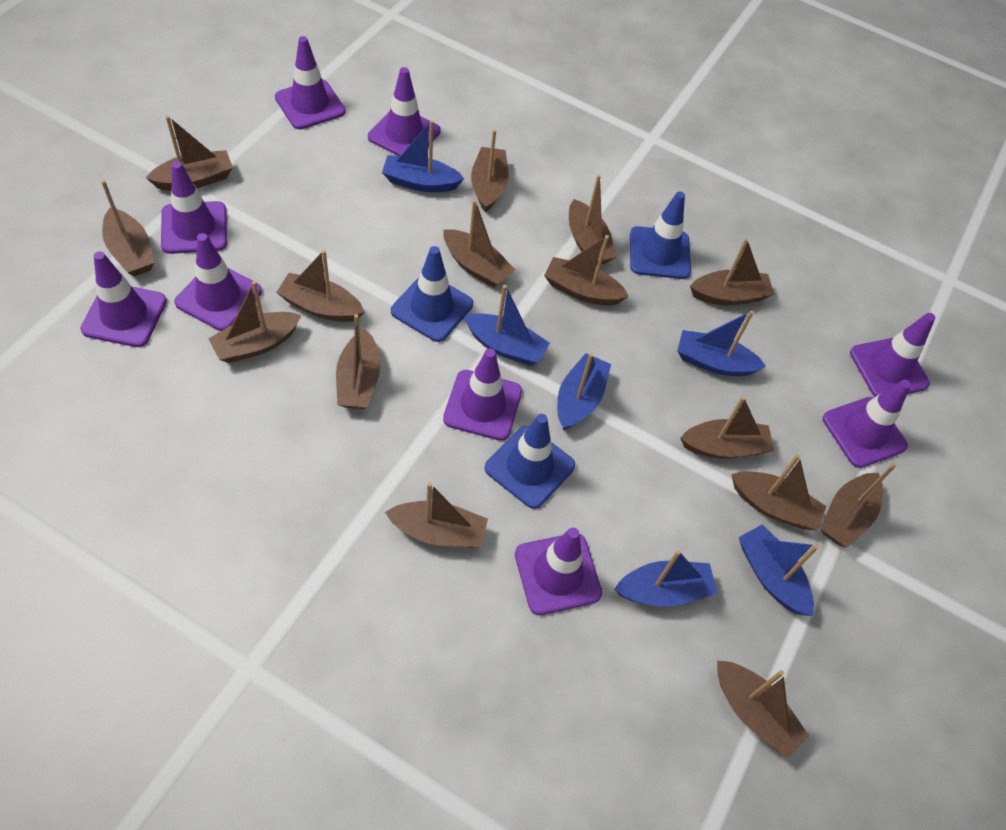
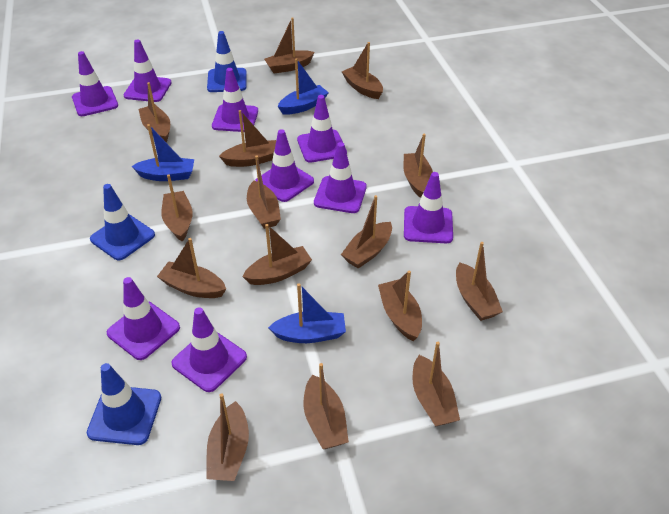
blue boat: [382,120,464,192] [464,285,550,366] [557,353,611,430] [615,550,718,607] [677,310,766,376] [739,524,819,616] = 6 -> [132,124,194,181] [268,283,346,343] [278,58,329,115] = 3

